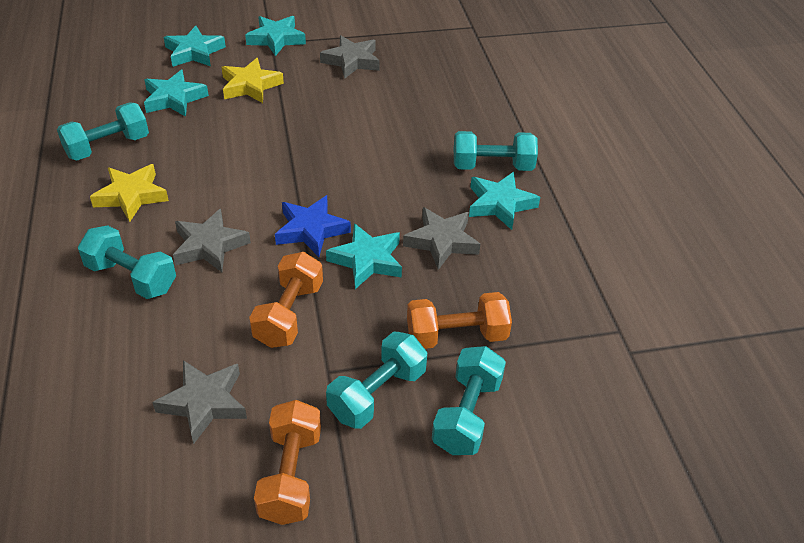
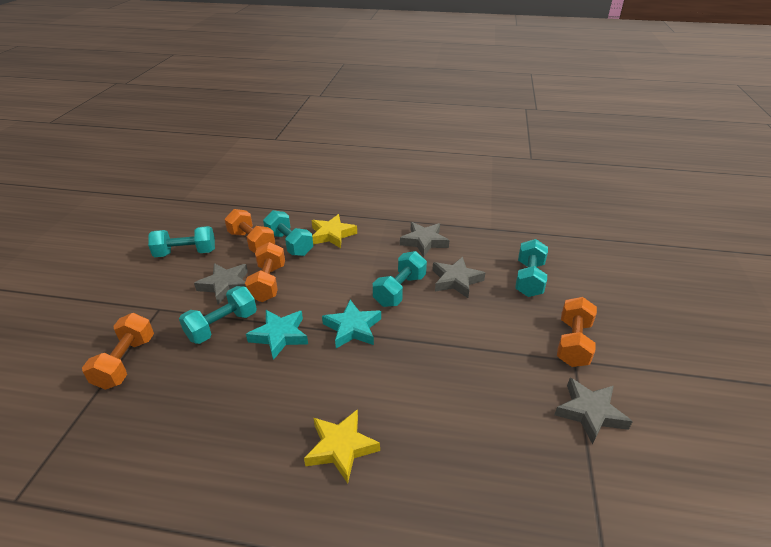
blue star: [275,195,351,257] = 1 -> none = 0
orange dumbbell: [249,252,323,348] [254,400,321,525] [407,292,512,349] = 3 -> [82,313,154,390] [224,209,275,253] [245,242,285,302] [557,297,597,367] = 4
turquoise star: [144,70,209,117] [164,26,226,67] [245,16,306,56] [326,223,402,289] [469,172,540,230] = 5 -> [246,310,308,360] [322,300,381,348] = 2

